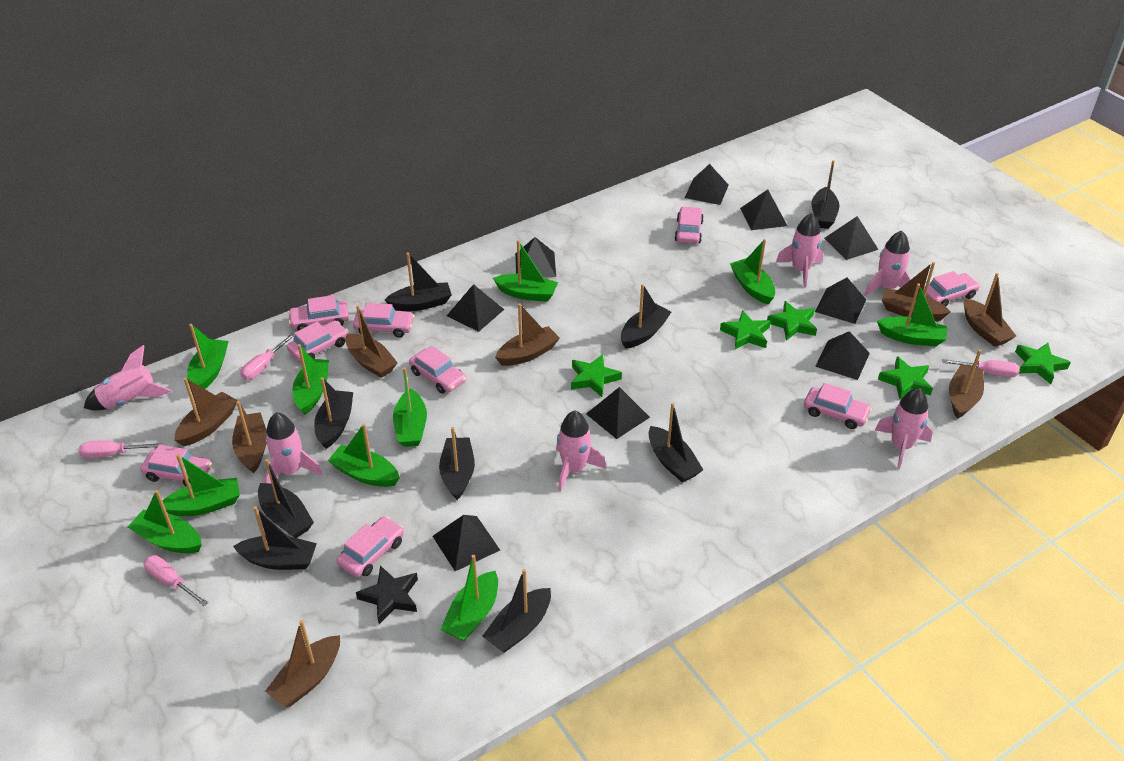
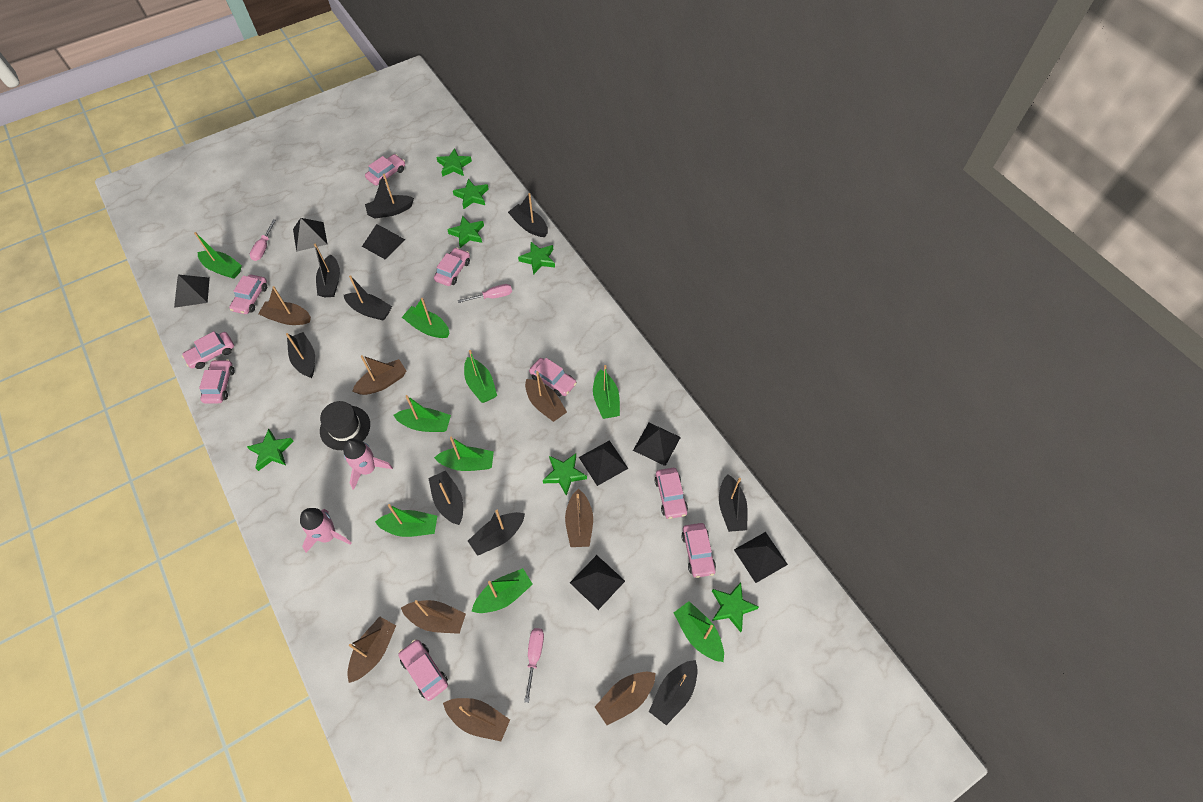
black hat: none = 0 -> [320,401,370,450] = 1
black pyramid: [432,515,500,571] [447,284,505,332] [515,237,556,277] [586,387,650,439] [685,164,729,205] [740,189,787,230] [815,278,866,324] [815,331,870,380] [824,216,879,260] = 9 -> [174,274,210,308] [293,218,327,252] [362,224,405,259] [570,555,625,610] [579,440,629,486] [633,423,681,466] [734,532,788,583] = 7
black star: [356,565,418,624] = 1 -> none = 0
green boat: [128,490,202,553] [162,454,240,516] [187,324,229,389] [292,344,329,415] [328,424,400,487] [393,367,427,447] [440,555,498,641] [493,240,558,302] [730,239,775,304] [877,283,947,346] = 10 -> [194,232,242,279] [375,504,437,537] [393,395,451,432] [402,298,450,338] [434,437,494,471] [464,350,497,403] [471,568,533,613] [593,365,620,419] [674,601,724,662] = 9
green star: [571,354,622,397] [720,310,771,349] [767,301,817,341] [878,356,933,400] [1015,343,1071,384] = 5 -> [247,429,294,471] [436,148,472,177] [447,216,484,248] [453,179,489,209] [518,242,555,275] [543,454,587,496] [712,582,759,632] = 7
pink rocket: [84,345,172,411] [264,412,323,483] [556,411,606,491] [776,213,823,287] [864,231,911,297] [875,388,932,469] = 6 -> [300,508,352,553] [343,438,393,490] = 2
pink screwdriver: [79,440,162,458] [144,555,208,606] [240,333,295,380] [942,359,1020,377] = 4 -> [250,219,276,261] [458,284,512,303] [524,628,544,703] = 3

